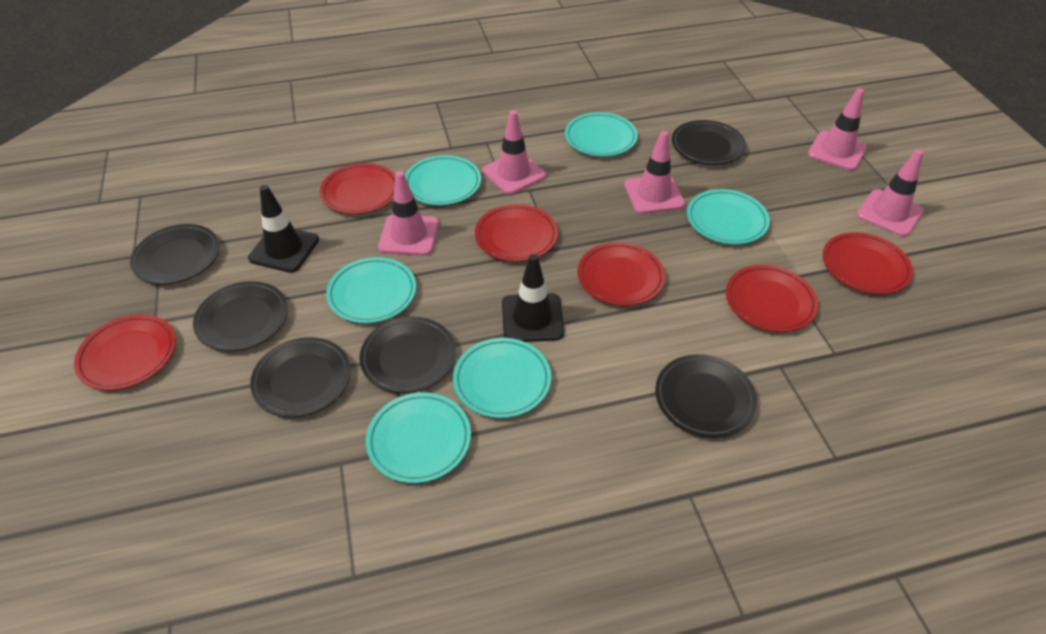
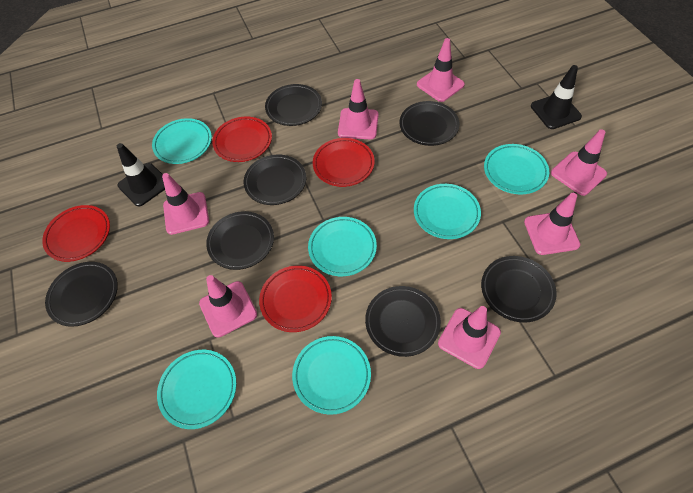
black plate: [130,224,220,285] [193,281,288,352] [250,337,351,418] [359,317,456,393] [655,354,757,438] [672,120,746,165] = 6 -> [45,262,118,327] [206,211,274,270] [244,154,306,205] [265,84,322,126] [365,286,441,357] [400,101,460,146] [481,256,557,323] = 7
pink traffic cone: [378,171,439,256] [482,110,546,195] [624,131,685,214] [808,88,867,171] [856,149,924,237] = 5 -> [162,173,209,235] [199,275,257,337] [338,79,379,139] [417,38,465,102] [438,306,501,369] [524,193,580,255] [551,129,607,196] = 7
red plate: [74,314,176,391] [320,163,395,214] [475,204,558,262] [577,242,665,306] [726,265,818,332] [823,232,913,294] = 6 -> [42,205,110,262] [212,116,272,162] [259,266,332,332] [313,138,375,187] = 4

